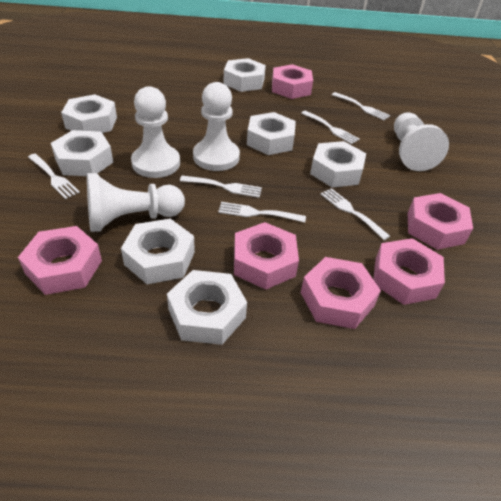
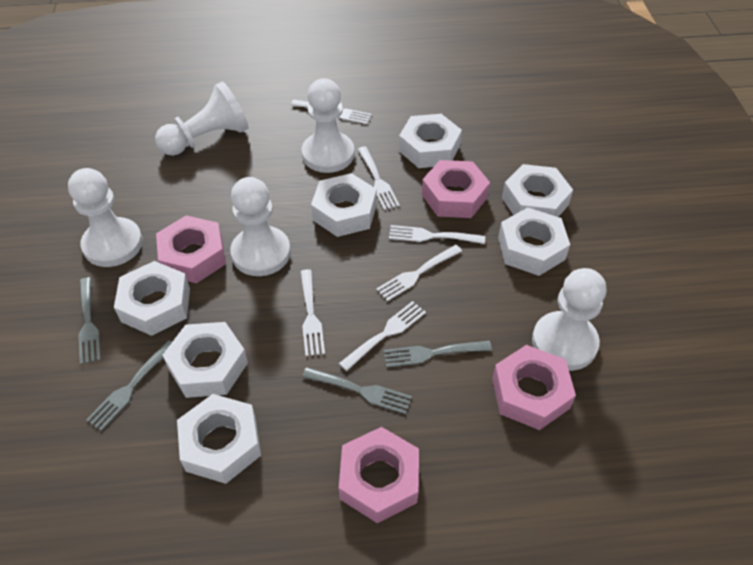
grey fork: none = 0 -> [78,277,101,365] [86,340,172,431] [302,367,412,414] [383,341,492,367] = 4
pink nut: [18,226,102,295] [234,222,299,290] [272,64,313,99] [301,257,381,329] [373,238,445,305] [408,193,473,250] = 6 -> [156,215,226,283] [339,427,419,523] [422,160,490,218] [492,345,576,430] = 4
white pawn: [87,173,185,232] [131,86,180,178] [193,82,240,171] [394,112,449,171] = 4 -> [68,168,143,267] [155,82,249,156] [230,177,291,276] [302,78,354,173] [532,268,606,371] = 5

